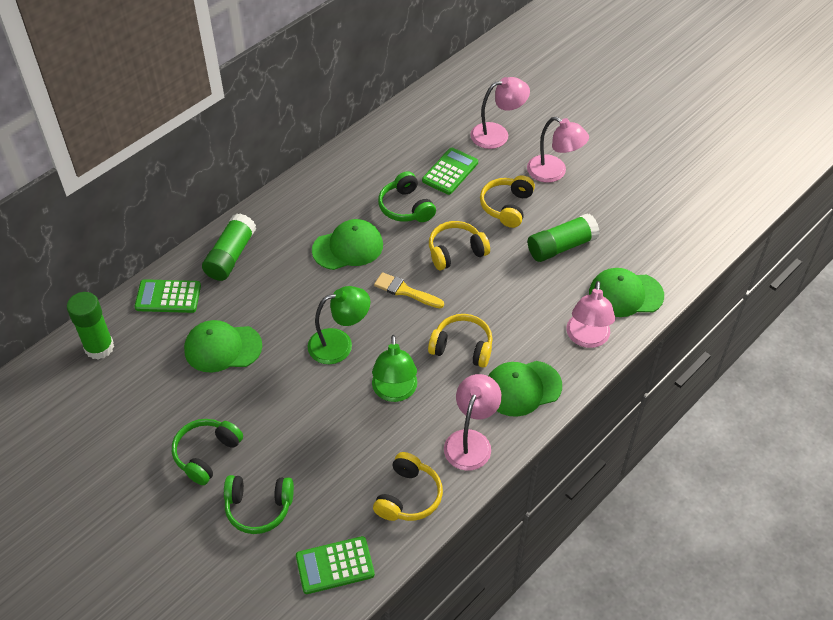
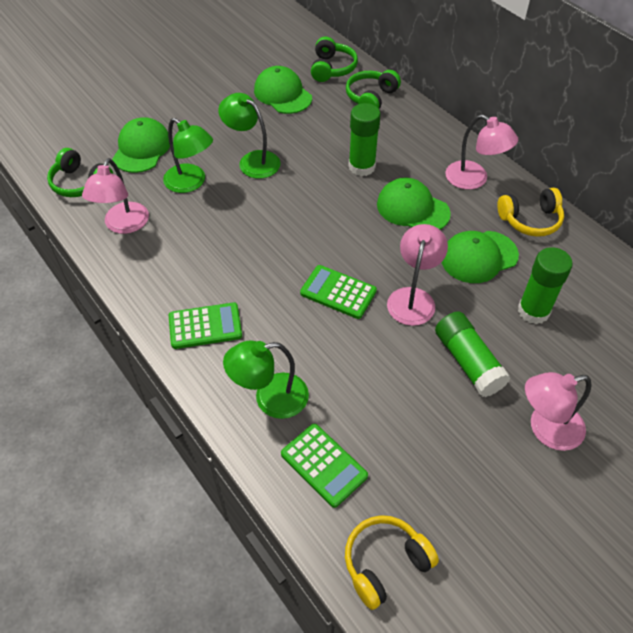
green lamp: [307,286,370,364] [372,335,417,402] = 2 -> [163,118,213,193] [218,93,280,179] [223,340,309,419] = 3
yellow brush: [374,272,444,308] = 1 -> none = 0
yellow headphones: [373,452,443,521] [428,314,493,368] [429,221,490,270] [480,175,535,228] = 4 -> [345,515,439,610] [497,188,564,237] = 2

